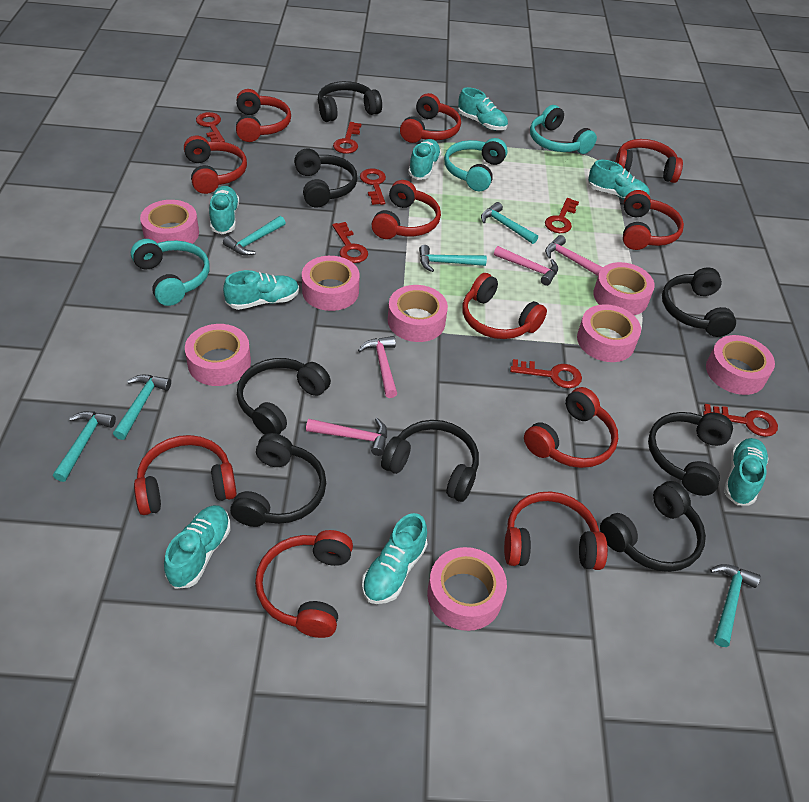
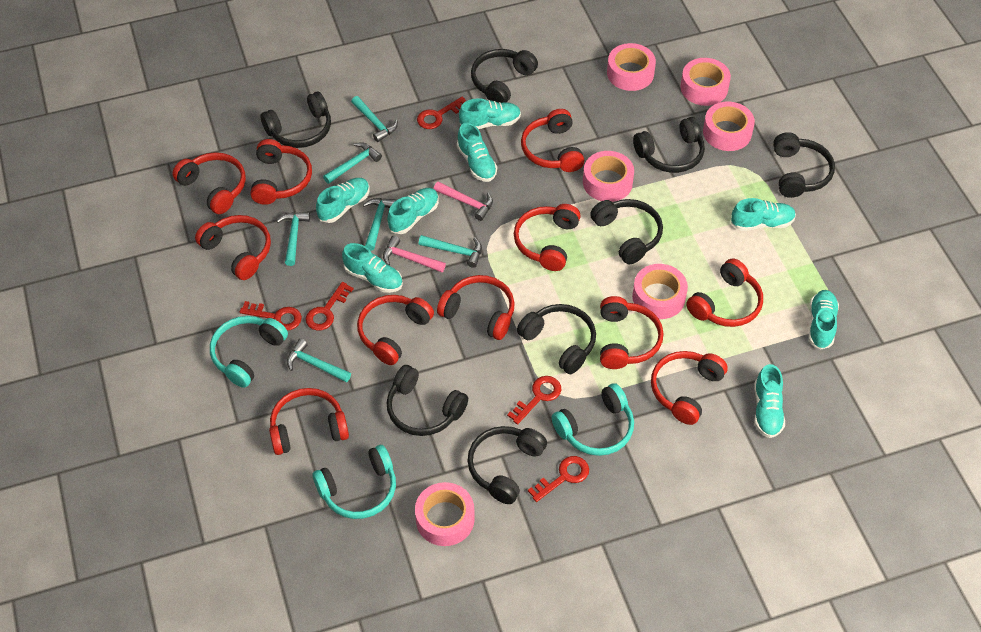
pink hammer: [306,418,387,456] [358,336,397,398] [494,246,558,286] [545,235,603,276] = 4 -> [383,236,446,272] [434,182,493,221] = 2
pink tape: [140,200,199,244] [185,324,251,386] [302,256,360,311] [388,285,448,342] [427,547,507,631] [577,304,641,362] [593,262,655,315] [706,335,775,395] = 8 -> [415,482,475,546] [583,151,634,202] [607,43,656,91] [632,264,688,319] [680,58,731,106] [703,102,755,151] = 6
red key: [196,112,225,142] [332,222,368,263] [333,122,361,154] [360,169,386,205] [510,359,582,388] [545,198,579,233] [703,404,778,437] = 7 -> [240,301,302,331] [305,282,353,331] [417,96,466,129] [507,376,561,424] [528,456,589,502] = 5

